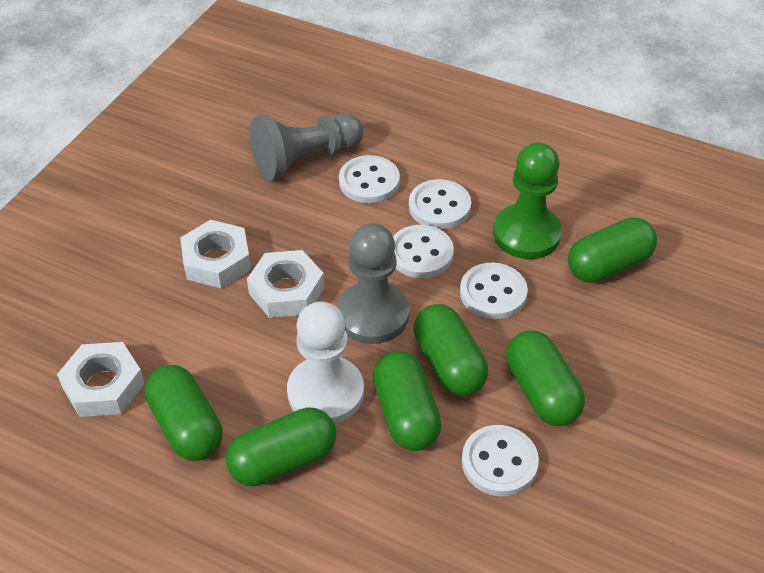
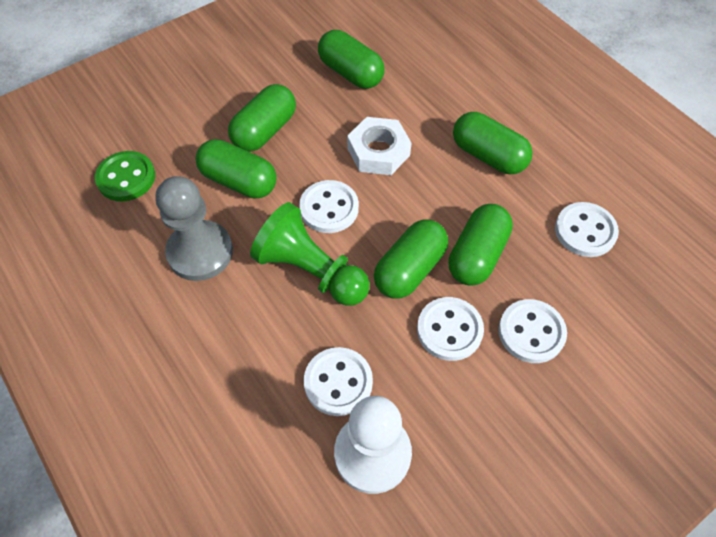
green button: none = 0 -> [95,151,155,201] = 1
grey pawn: [250,113,363,181] [337,223,409,344] = 2 -> [156,176,233,281] = 1
white nut: [57,342,145,417] [180,220,251,288] [247,250,324,318] = 3 -> [347,117,411,175] = 1

